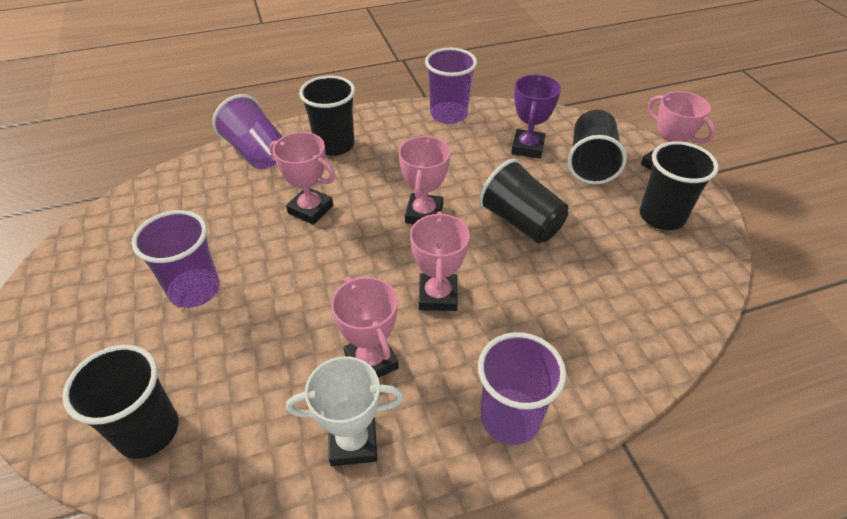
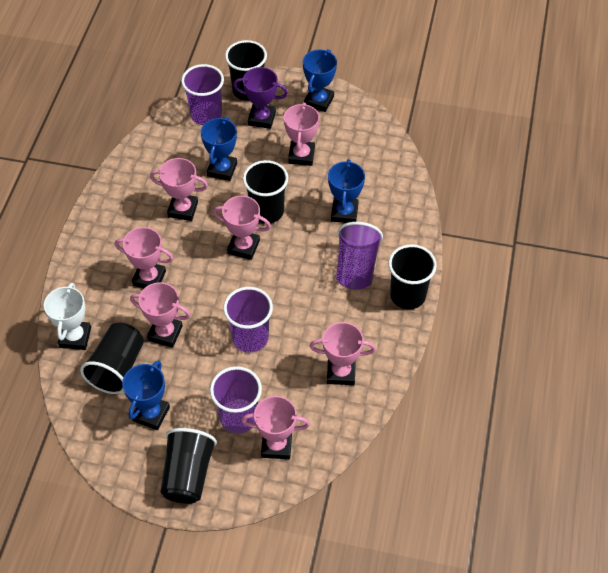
blue trophy: none = 0 -> [122,360,170,430] [201,117,237,181] [303,49,337,112] [328,159,365,223] = 4
pink trophy: [269,132,335,225] [331,276,399,378] [398,136,450,224] [410,212,470,311] [641,91,715,170] = 5 -> [115,227,173,288] [130,282,191,348] [150,158,208,221] [213,196,271,260] [241,396,310,459] [284,102,319,166] [310,322,376,385] = 7

